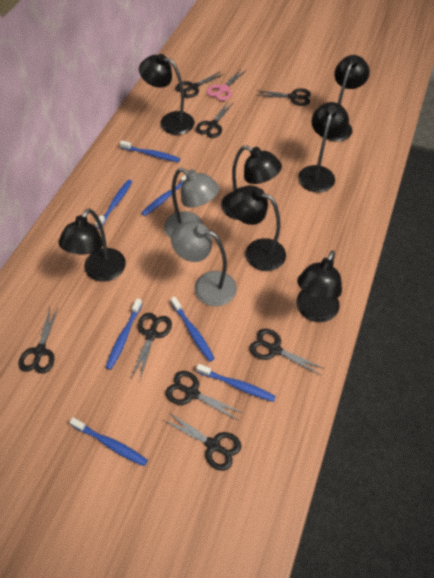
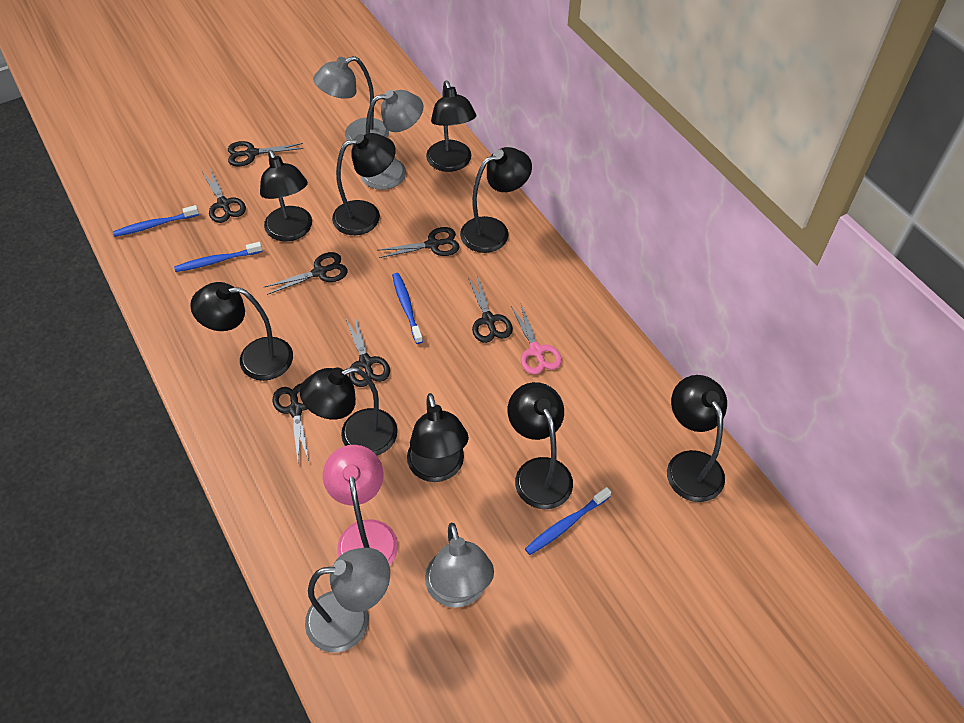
black lamp: [58,209,126,282] [139,54,194,135] [221,145,282,220] [229,185,286,271] [296,250,342,322] [298,102,349,193] [327,55,370,142] = 7 -> [190,282,293,381] [260,150,312,241] [300,367,398,456] [332,133,396,235] [407,393,469,482] [426,80,476,172] [460,147,532,253] [508,382,573,509] [667,375,727,502] = 9
black scissors: [18,307,58,374] [131,313,172,379] [164,413,241,471] [165,371,243,420] [175,71,224,98] [196,102,234,138] [250,329,325,375] [256,89,311,106] = 8 -> [202,168,246,223] [228,141,303,166] [264,252,348,295] [273,383,309,461] [346,316,390,387] [377,227,460,258] [468,275,513,343] = 7
blue toothbrush: [69,417,148,466] [95,180,133,229] [105,298,142,370] [120,140,180,162] [141,175,186,216] [171,297,215,362] [196,364,276,402] = 7 -> [113,205,199,237] [174,242,262,272] [392,273,423,344] [525,487,611,555] = 4
grey lamp: [164,168,219,238] [171,221,237,306] = 2 -> [305,548,390,652] [313,56,389,145] [361,90,423,190] [425,523,494,608] = 4
pink lamp: none = 0 -> [323,445,398,566] = 1

